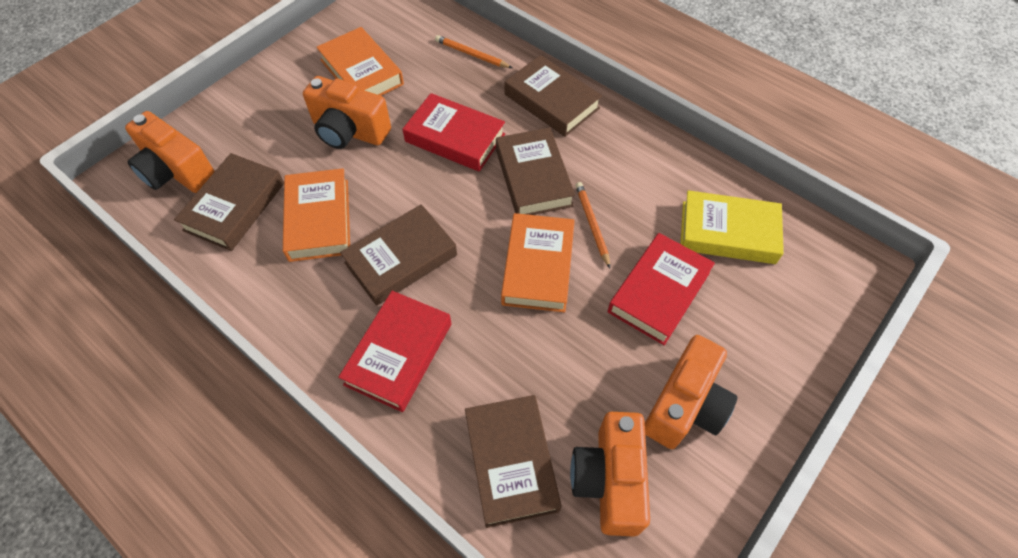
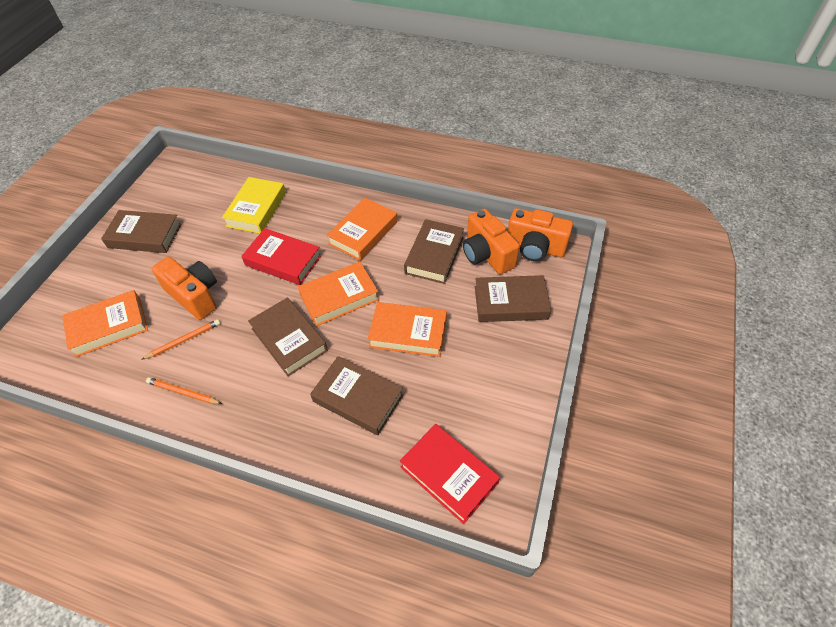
orange book: [283,168,350,262] [316,27,404,96] [501,213,575,312] = 3 -> [62,290,148,357] [298,262,379,326] [326,198,397,261] [368,302,447,357] = 4
orange camera: [125,111,215,193] [303,76,391,149] [570,412,650,537] [645,335,737,449] = 4 -> [152,257,217,320] [463,209,520,274] [508,208,573,261] = 3
red book: [338,291,451,412] [403,93,505,172] [608,233,715,345] = 3 -> [241,228,321,285] [400,424,500,524] = 2

